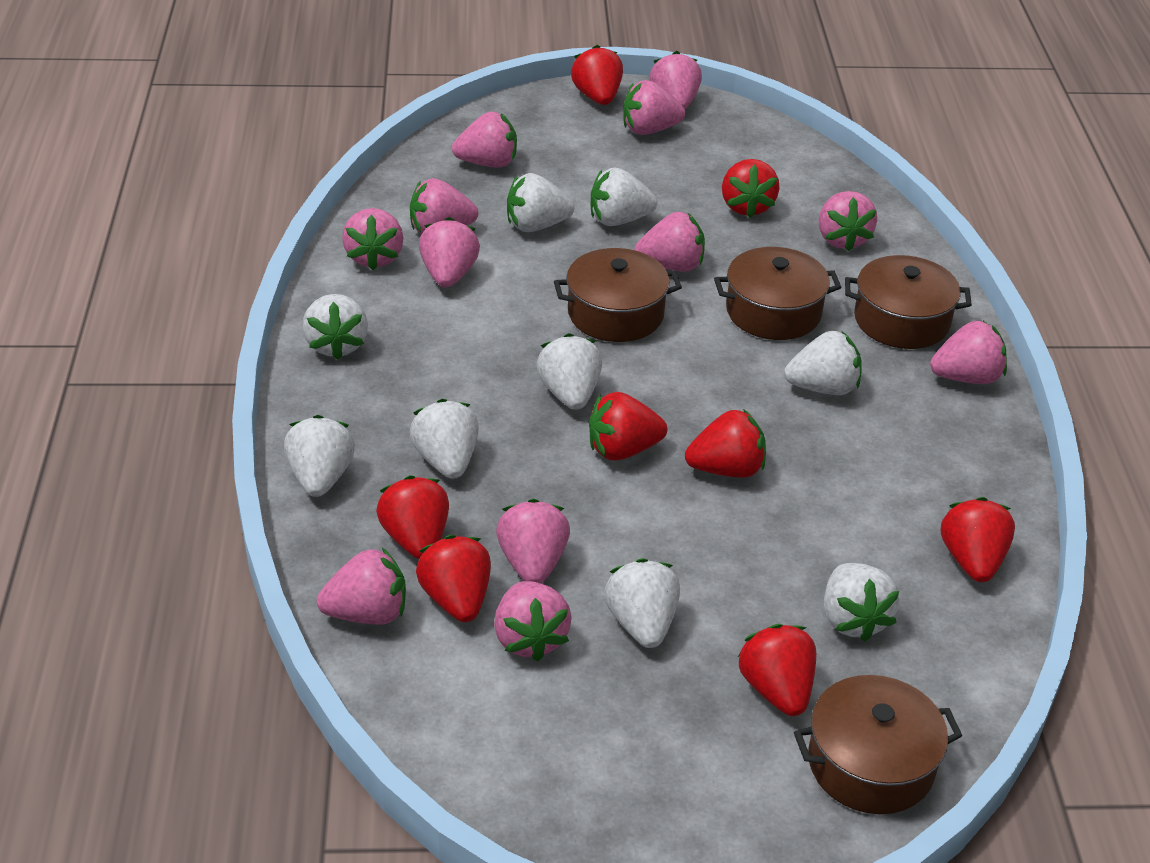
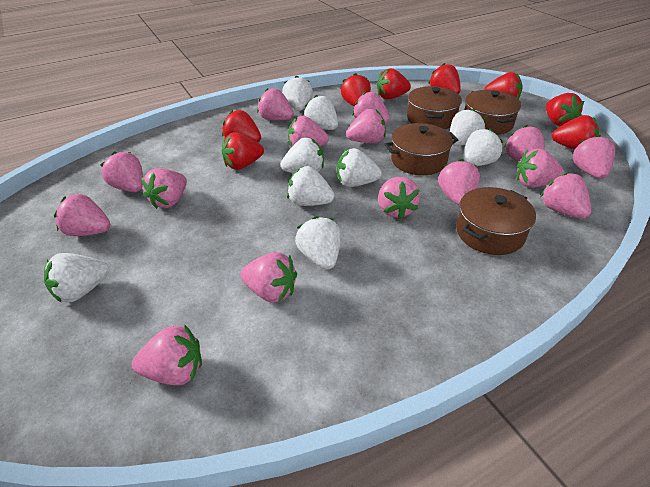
pink strawberry: [317,548,406,625] [342,208,403,270] [410,178,478,235] [419,217,480,287] [452,112,517,168] [494,581,572,662] [496,499,570,584] [623,80,685,135] [634,212,705,272] [649,51,702,109] [819,191,877,251] [930,321,1007,384] = 12 -> [54,193,110,236] [100,152,143,192] [132,324,202,385] [141,168,187,209] [240,252,297,303] [257,88,294,120] [288,116,329,146] [346,109,386,143] [353,92,390,124] [378,177,420,220] [438,159,480,205] [504,125,545,162] [517,148,564,188] [540,172,591,219] [572,135,615,179] = 15

